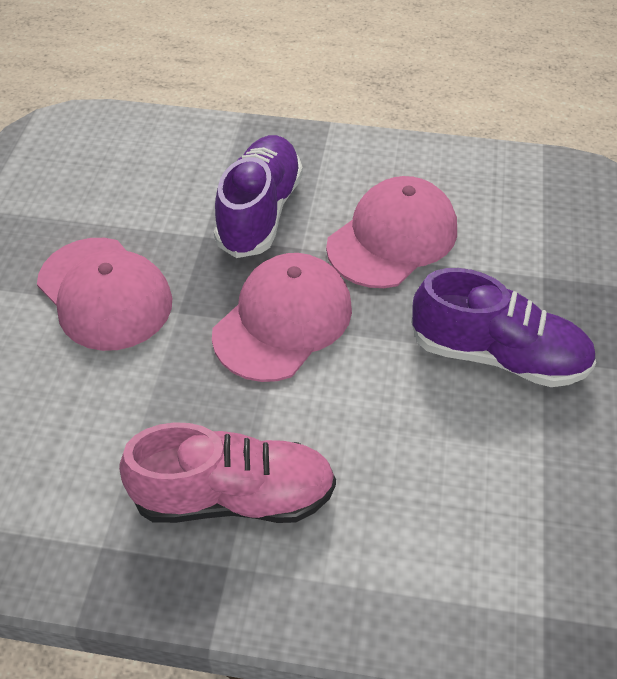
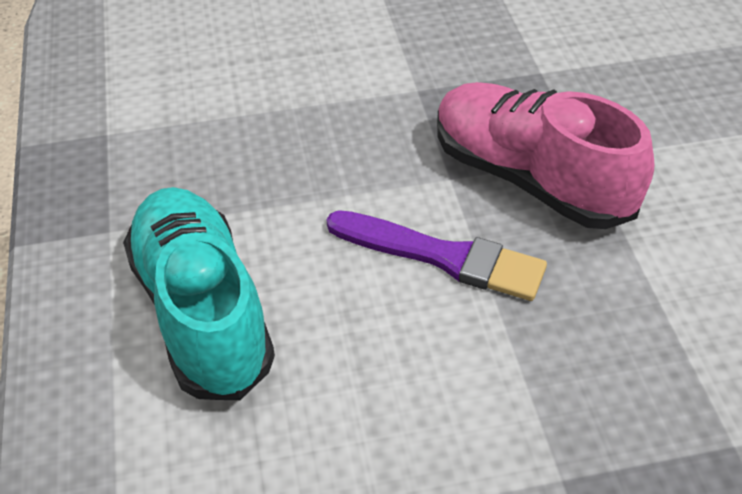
pink cap: [37,238,172,351] [212,253,352,382] [326,176,457,288] = 3 -> none = 0
purple brush: none = 0 -> [327,210,547,301] = 1
purple shoe: [214,135,303,258] [411,268,596,387] = 2 -> none = 0
turquoise shoe: none = 0 -> [123,187,275,400] = 1

